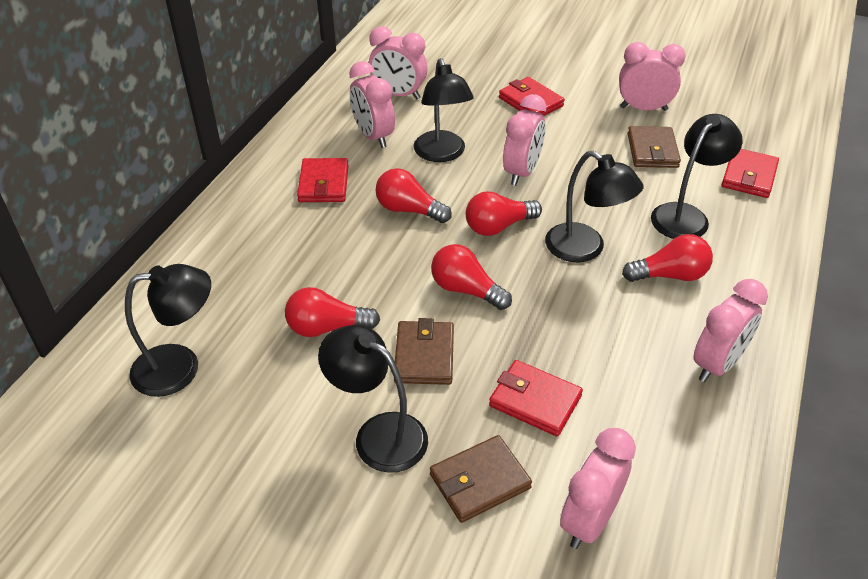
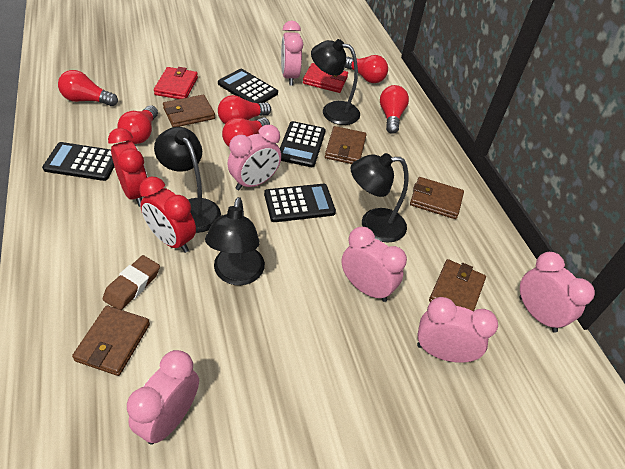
black calculator: none = 0 -> [42,142,115,181] [218,69,278,103] [264,184,336,222] [280,121,326,167] = 4
black lamp: [125,264,211,397] [318,325,428,473] [414,58,474,162] [545,151,643,262] [651,114,743,239] = 5 -> [154,127,221,233] [205,197,265,285] [311,39,360,125] [351,153,409,243] = 4
brown eraser: none = 0 -> [103,255,160,310] = 1
brown wallet: [394,318,454,385] [430,435,532,523] [627,126,681,168] = 3 -> [72,306,150,376] [163,95,215,127] [325,126,367,164] [410,177,464,219] [429,259,486,311] = 5
red clock: none = 0 -> [108,128,148,207] [139,177,196,253] = 2
red light bulb: [285,287,380,337] [376,168,452,223] [431,244,512,310] [466,191,542,236] [622,234,713,282] = 5 -> [58,70,118,106] [117,105,158,144] [218,95,271,124] [222,117,270,147] [345,55,388,83] [380,85,409,134] = 6
red wallet: [297,158,349,202] [489,360,583,436] [499,77,565,116] [722,149,779,198] = 4 -> [154,67,198,99] [303,63,348,93] = 2

